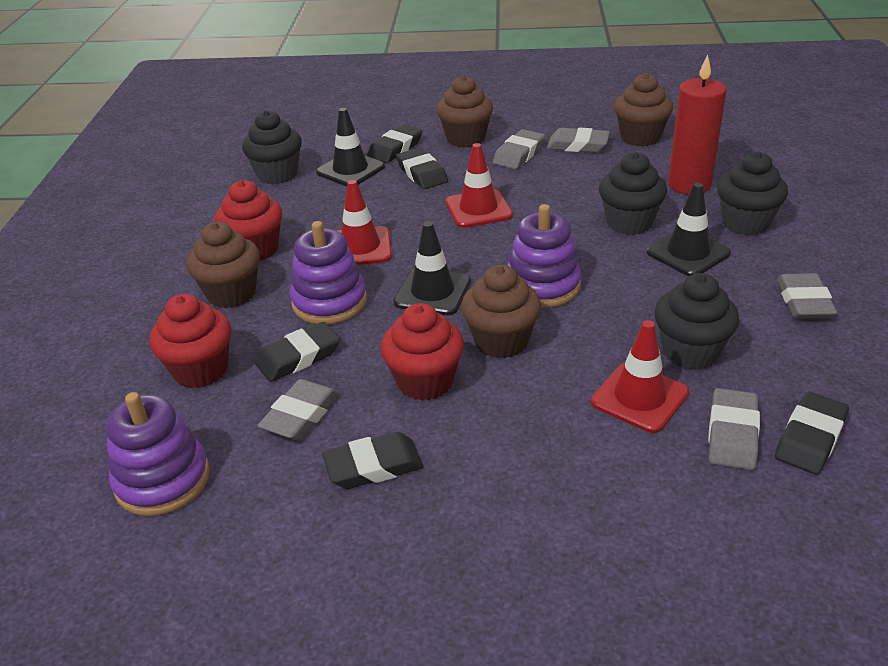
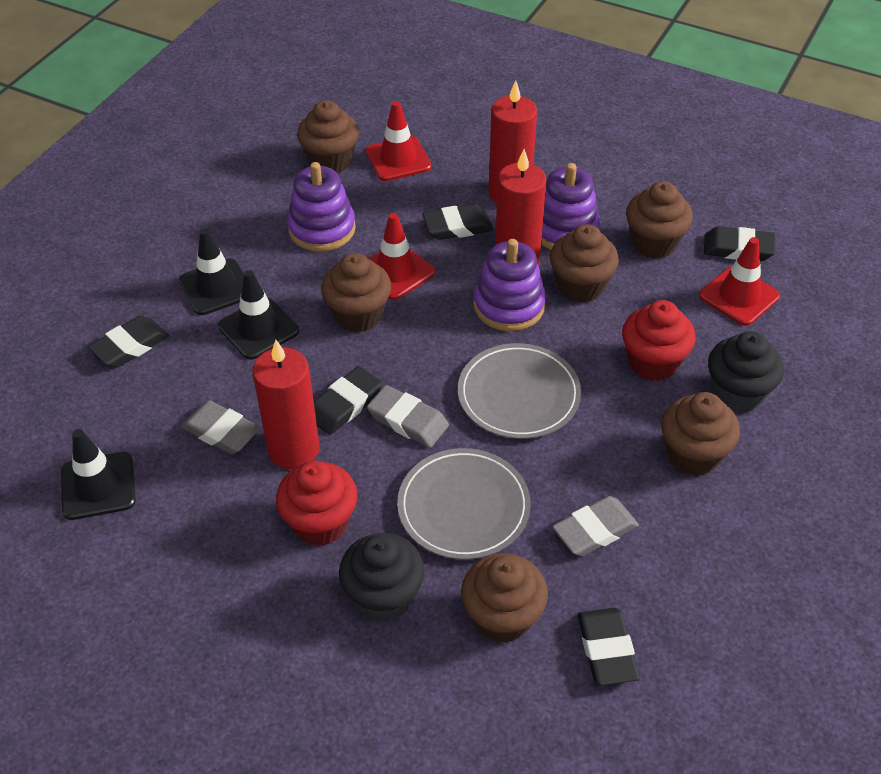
black cupcake: [242,110,302,185] [599,152,667,235] [654,273,739,370] [717,151,788,235] = 4 -> [339,533,425,622] [708,331,784,413] = 2
brown cupcake: [187,222,260,308] [437,75,493,147] [461,265,541,359] [614,73,673,147] = 4 -> [297,100,359,173] [321,253,392,333] [461,553,548,643] [550,224,619,303] [626,181,693,259] [661,392,740,476] = 6
grey eraser: [257,379,339,440] [493,129,545,169] [547,128,610,153] [708,388,760,470] [777,273,837,319] = 5 -> [181,400,260,454] [367,385,449,448] [552,496,639,556] = 3
grey plate: none = 0 -> [397,448,531,560] [458,343,581,439] = 2
red candle: [668,54,727,195] = 1 -> [252,340,320,469] [489,81,537,203] [495,149,547,266] = 3
red cupcake: [149,294,231,388] [215,180,282,261] [380,303,464,401] = 3 -> [276,461,357,546] [622,300,696,381] = 2

